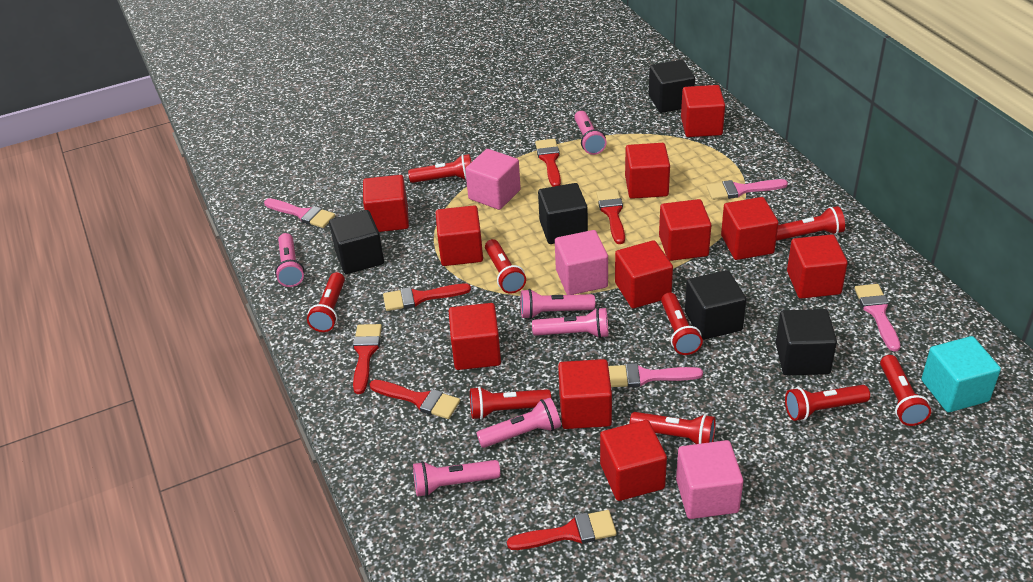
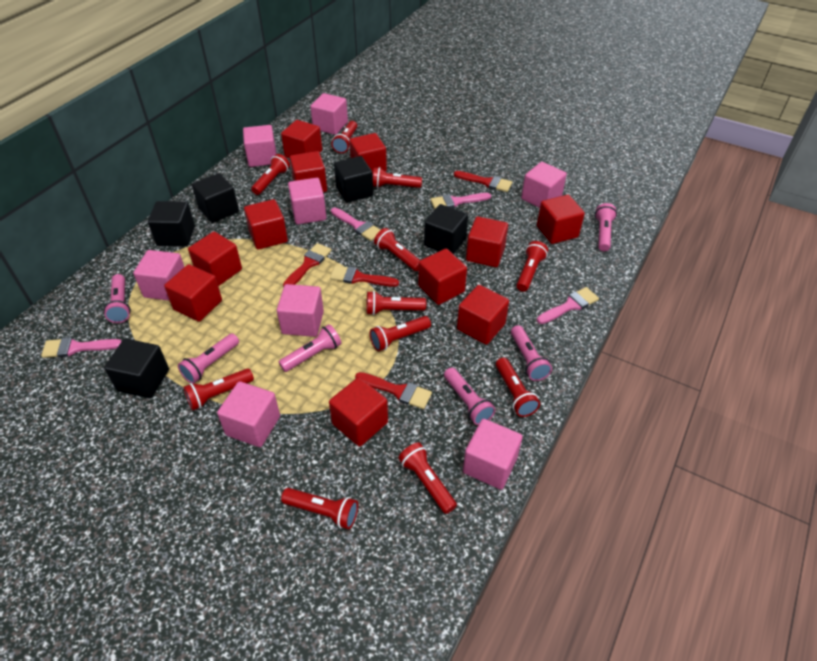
pink cube: [465,149,521,210] [555,230,608,295] [676,440,743,519] = 3 -> [133,250,184,301] [217,381,280,447] [243,125,276,167] [277,284,324,337] [288,178,327,224] [310,93,348,135] [463,419,523,490] [521,162,567,208] = 8
red brush: [353,324,382,394] [370,380,460,419] [383,284,471,311] [507,510,617,550] [535,139,561,187] [597,189,625,244] = 6 -> [283,243,332,287] [330,265,399,287] [355,372,432,409] [454,171,512,192] = 4
red flashlight: [307,272,345,332] [408,154,472,183] [470,386,551,420] [485,239,526,294] [630,412,716,444] [661,292,703,355] [776,206,845,241] [785,385,870,421] [880,355,931,426] = 9 -> [183,368,254,410] [251,154,290,195] [281,488,358,529] [332,121,357,153] [367,291,426,315] [370,316,431,351] [373,167,422,188] [374,228,420,271] [398,442,457,514] [496,358,540,417] [516,241,548,292] = 11
turquoise cube: [921,336,1001,412] = 1 -> none = 0

